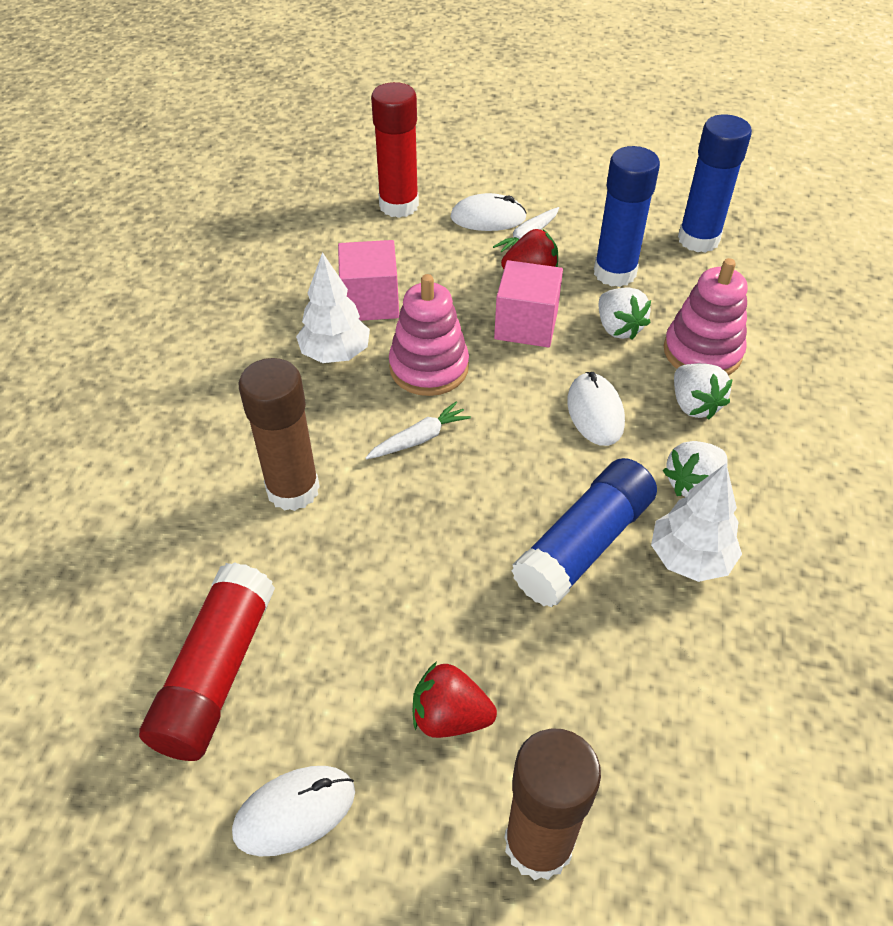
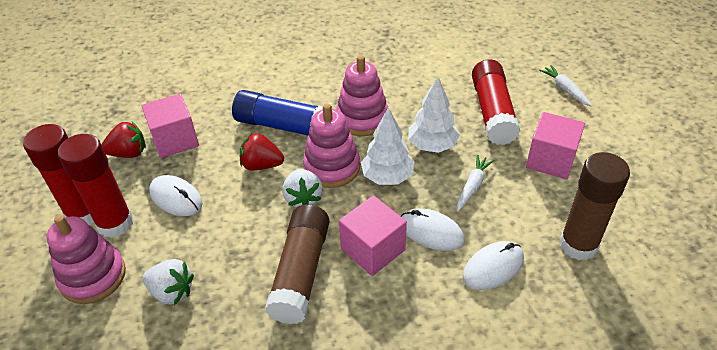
blue glue stick: [511,458,657,608] [594,146,660,287] [678,114,752,253] = 3 -> [232,90,323,136] = 1
pink cube: [338,240,399,321] [494,260,563,347] = 2 -> [142,94,199,158] [339,195,407,276] [526,112,585,179] = 3
pink stacking toy: [389,274,469,396] [664,258,748,375] = 2 -> [47,215,126,304] [303,103,360,188] [336,55,388,136] = 3
red glue stick: [139,562,275,761] [371,82,419,218] = 2 -> [23,124,93,225] [58,134,133,238] [472,59,520,145] = 3
white strawberry: [599,288,651,340] [663,441,727,497] [674,363,733,420] = 3 -> [142,259,194,305] [283,169,323,207] = 2

